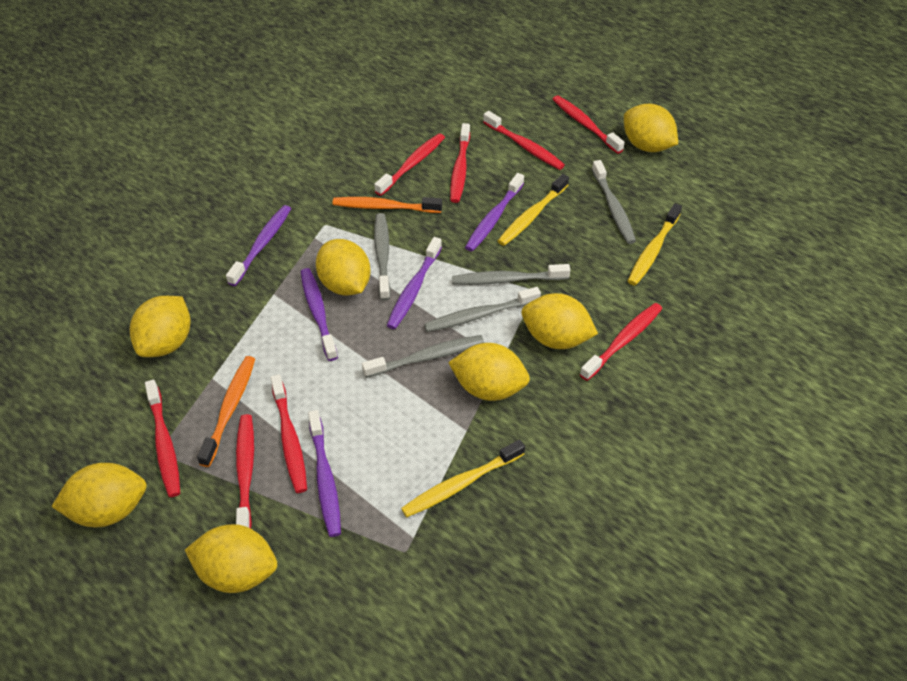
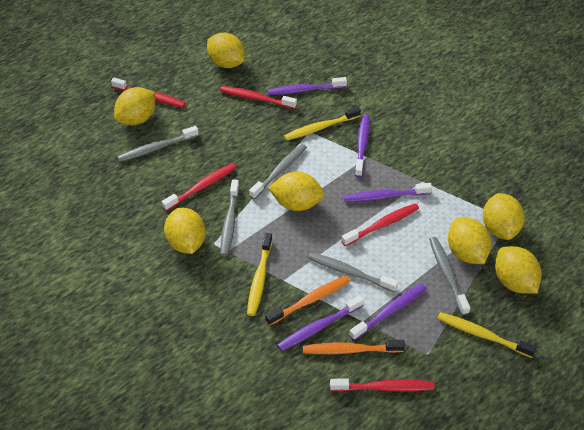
red toothbrush: [145,380,180,497] [236,414,254,528] [271,374,307,493] [374,133,445,196] [450,123,470,203] [483,111,565,170] [552,95,625,154] [580,303,662,381] = 8 -> [111,78,185,108] [162,163,236,211] [220,86,297,109] [330,378,434,392] [341,203,419,246] = 5

